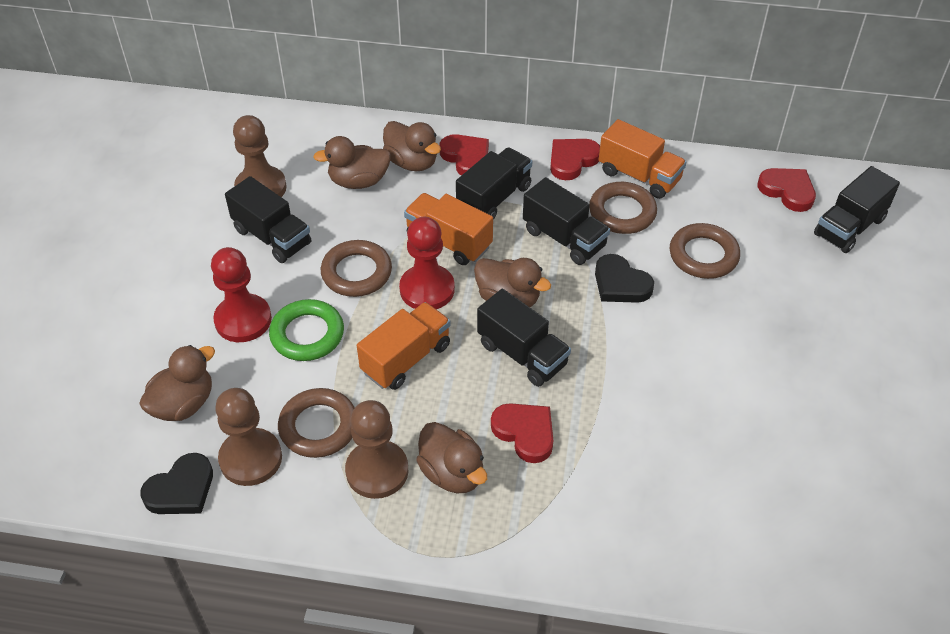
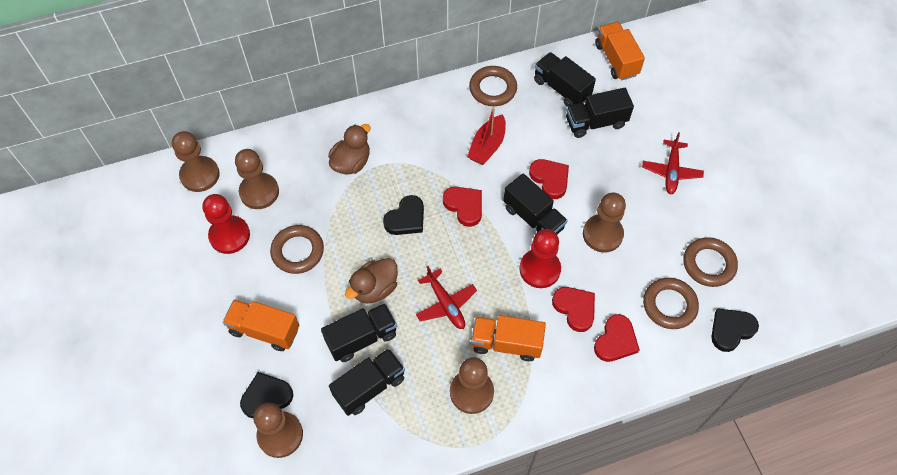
black heart: [140,453,213,514] [595,254,654,303] = 2 -> [240,372,293,418] [383,195,424,235] [711,309,759,352] = 3
brown duck: [139,345,215,421] [313,136,391,189] [383,121,441,171] [416,422,487,493] [474,258,551,307] = 5 -> [328,124,370,175] [345,258,398,304] = 2
brown pawn: [215,388,282,486] [233,115,287,197] [345,400,408,499] = 3 -> [172,131,220,192] [235,149,279,209] [253,402,303,458] [450,357,494,414] [583,193,626,252] = 5
green ring: [269,299,344,361] = 1 -> none = 0
red boat: none = 0 -> [467,107,506,165] = 1
red plane: none = 0 -> [416,266,477,329] [642,132,704,194] = 2

